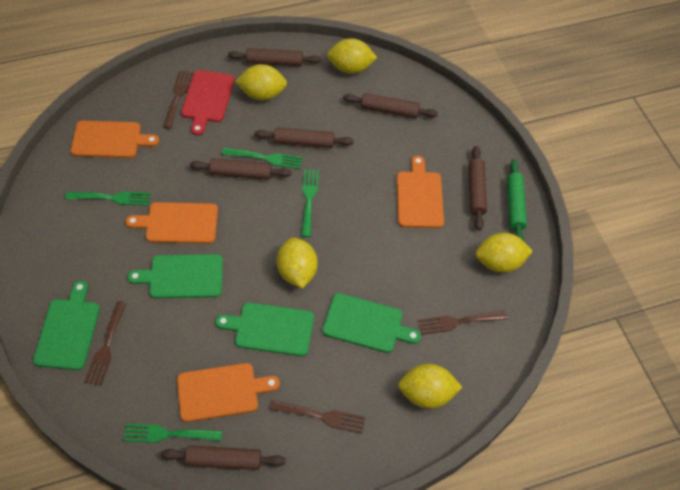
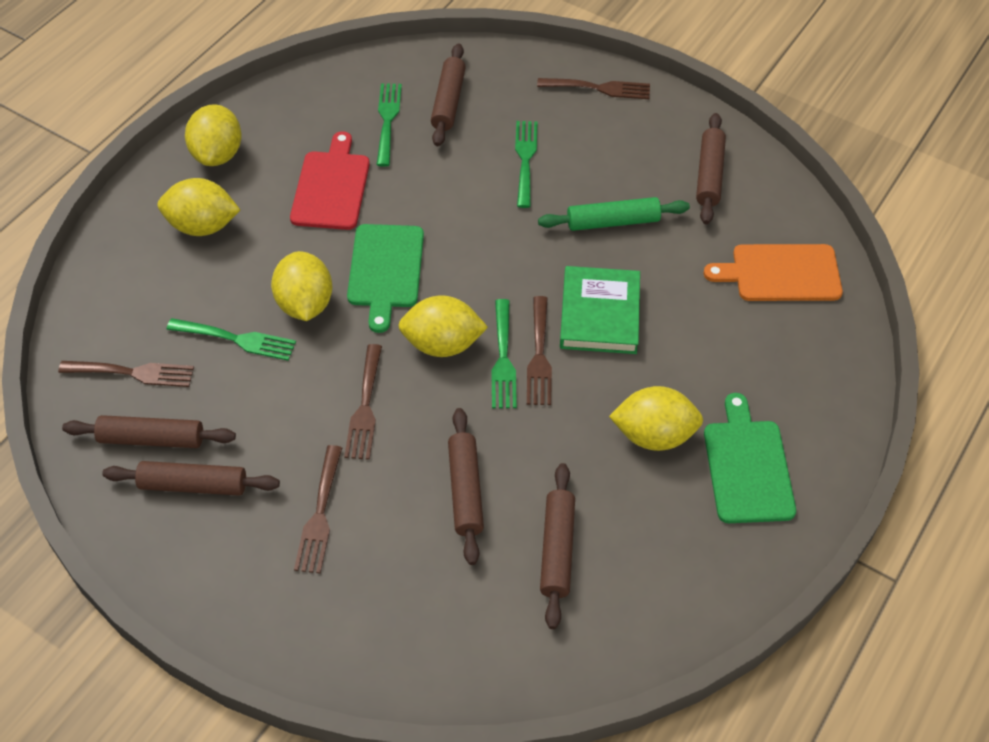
brown fork: [85,301,127,386] [163,70,193,129] [270,400,366,434] [418,310,507,335] = 4 -> [58,361,194,387] [294,445,342,574] [344,344,382,460] [527,296,552,405] [537,78,650,99] = 5
green book: none = 0 -> [560,266,640,354] = 1
green cutting board: [33,281,100,370] [128,254,223,298] [216,302,314,356] [322,293,421,353] = 4 -> [347,224,424,333] [704,393,796,523] = 2
orange cutting board: [71,121,159,158] [126,202,218,244] [177,363,280,422] [397,155,444,228] = 4 -> [704,244,843,301] = 1

